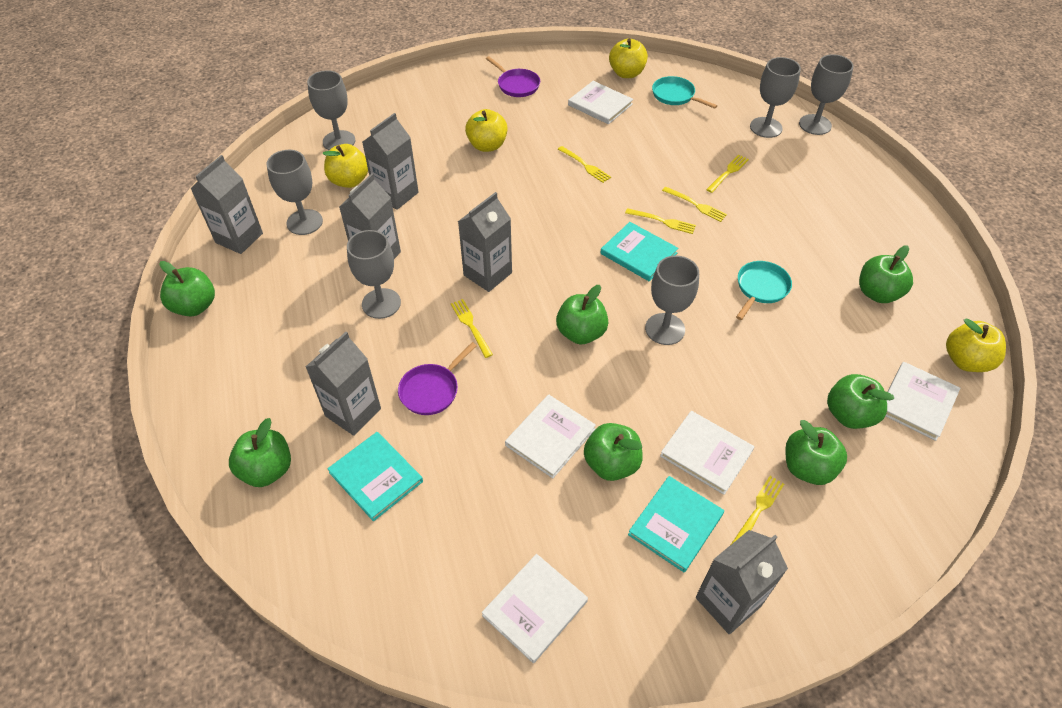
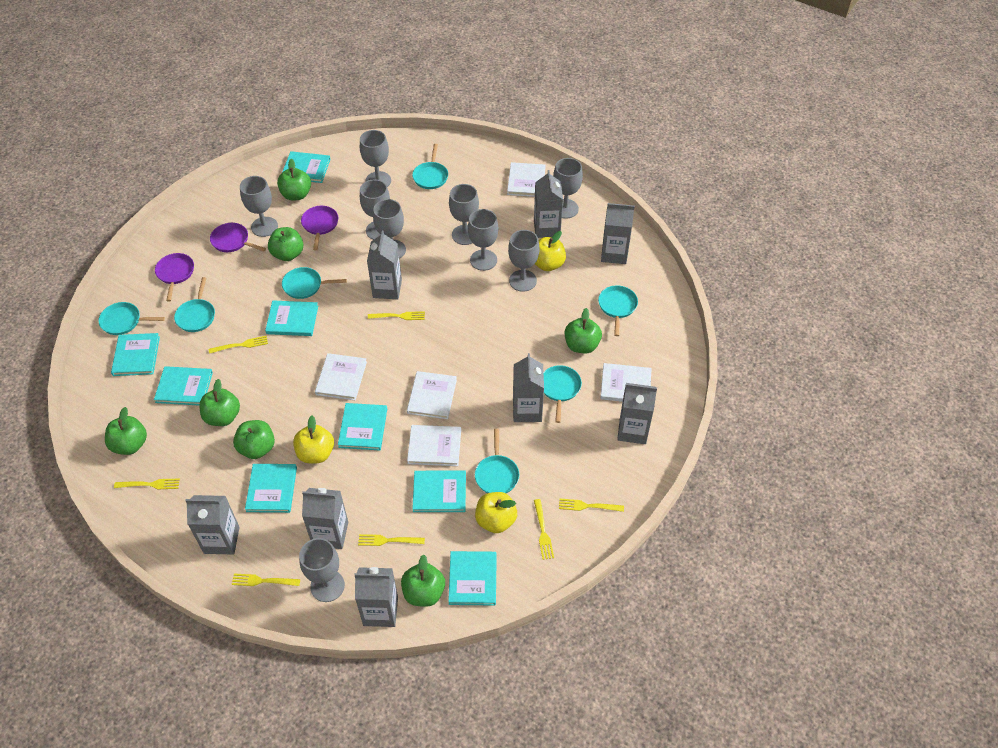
grey carton: [190,155,263,254] [306,332,381,436] [339,173,401,259] [362,113,419,210] [458,192,512,292] [696,530,788,634] = 6 -> [185,495,240,555] [302,488,348,549] [355,567,398,627] [367,231,402,299] [513,353,544,422] [534,170,563,238] [601,203,635,264] [617,383,657,444] = 8
grey goblet: [266,150,323,235] [307,70,356,150] [347,230,401,319] [645,255,699,345] [750,57,801,138] [799,54,854,135] = 6 -> [240,176,278,237] [299,538,345,602] [360,130,391,187] [360,179,390,240] [373,199,406,259] [449,184,479,245] [468,209,498,271] [508,230,539,292] [553,158,583,219] = 9
purple pan: [398,342,477,415] [486,56,540,97] = 2 -> [155,253,194,302] [210,223,266,252] [301,206,338,250] = 3
turquoise book: [327,432,423,521] [600,222,678,281] [628,476,724,572] = 3 -> [111,333,160,376] [154,366,213,406] [245,464,297,513] [265,301,318,336] [282,151,331,183] [338,403,387,450] [412,470,466,512] [448,551,497,605] = 8
turquoise pan: [652,76,717,109] [736,261,792,320] = 2 -> [98,302,165,335] [174,277,215,332] [282,267,347,299] [412,144,448,189] [475,429,519,493] [544,365,582,423] [598,285,638,336] = 7
yellow apple: [323,144,368,188] [465,109,508,152] [609,38,648,78] [946,318,1006,372] = 4 -> [293,415,334,463] [475,492,517,533] [535,231,566,271] = 3
yellow fork: [451,299,493,358] [558,146,611,183] [625,208,696,234] [662,187,727,222] [706,155,749,193] [731,476,784,544] = 6 -> [114,478,180,489] [209,336,268,354] [232,574,300,586] [358,534,425,546] [368,311,425,320] [534,499,554,560] [559,499,624,512] = 7

